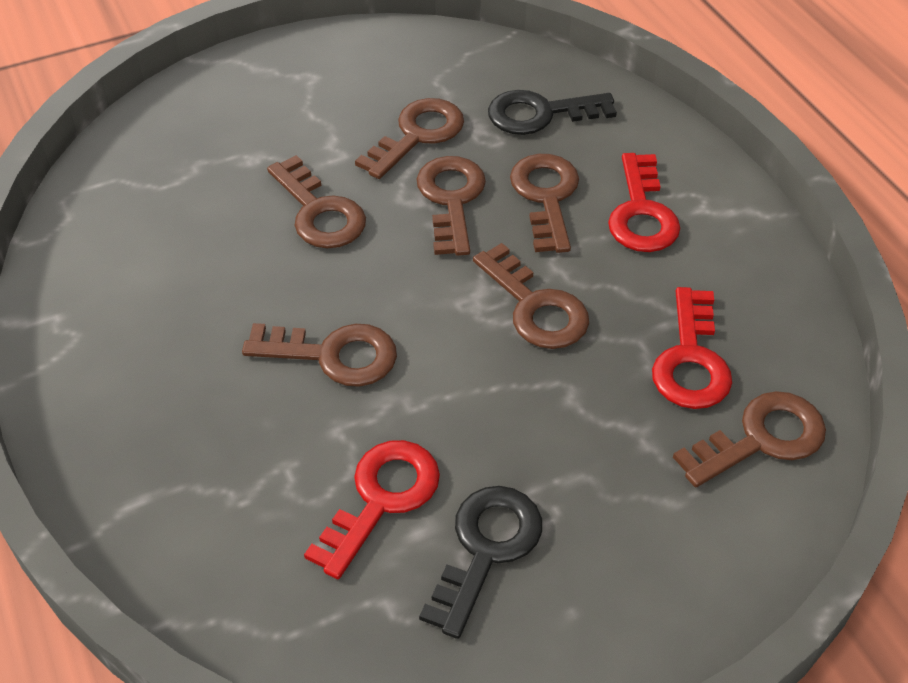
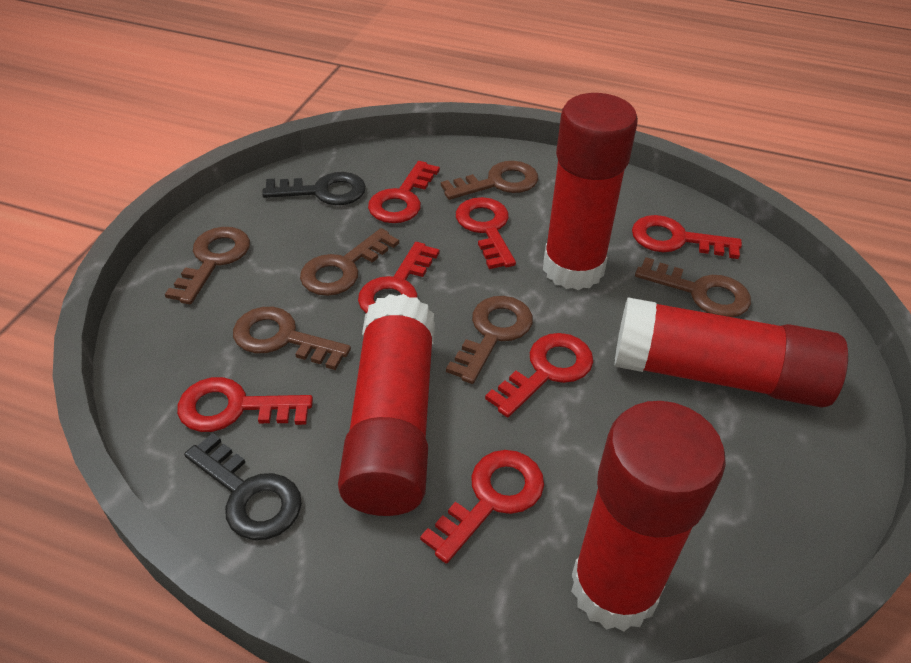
brown key: [242,323,397,387] [267,155,366,248] [355,98,464,179] [416,156,486,256] [473,243,589,349] [510,154,579,253] [673,391,826,487] = 7 -> [165,227,250,304] [233,307,351,370] [300,228,399,296] [441,161,538,200] [446,296,533,384] [635,257,751,317] = 6
red glue stick: none = 0 -> [338,294,435,516] [543,93,638,290] [571,401,726,632] [614,297,848,408] = 4
red key: [304,440,440,579] [608,153,680,252] [652,287,732,409] = 3 -> [177,377,313,432] [358,242,439,313] [368,161,440,223] [420,450,544,564] [456,197,516,269] [485,333,593,418] [632,215,742,259] = 7

